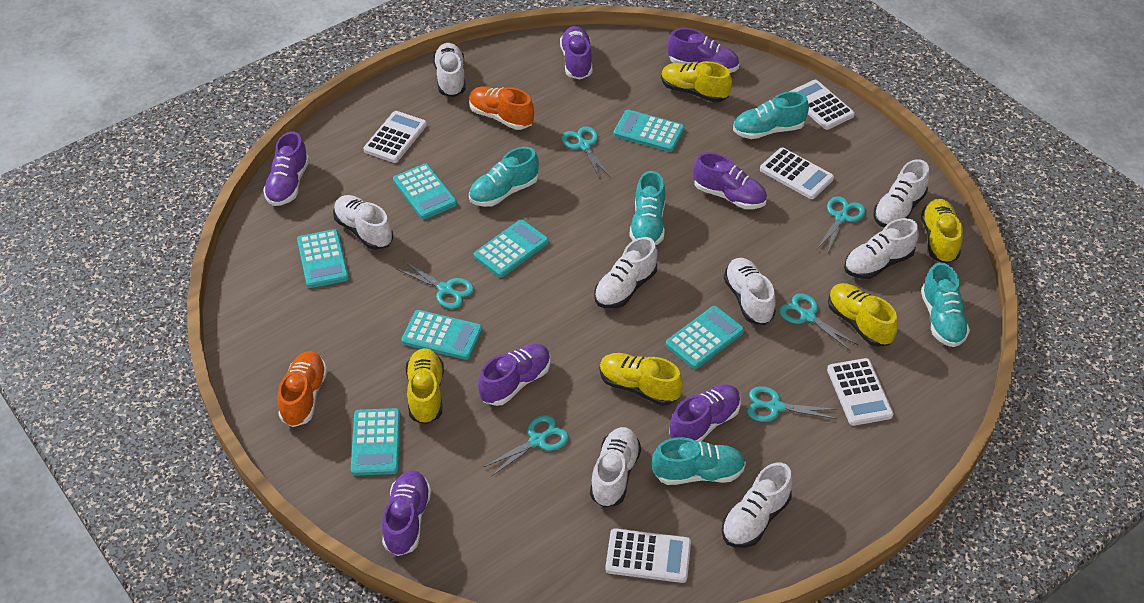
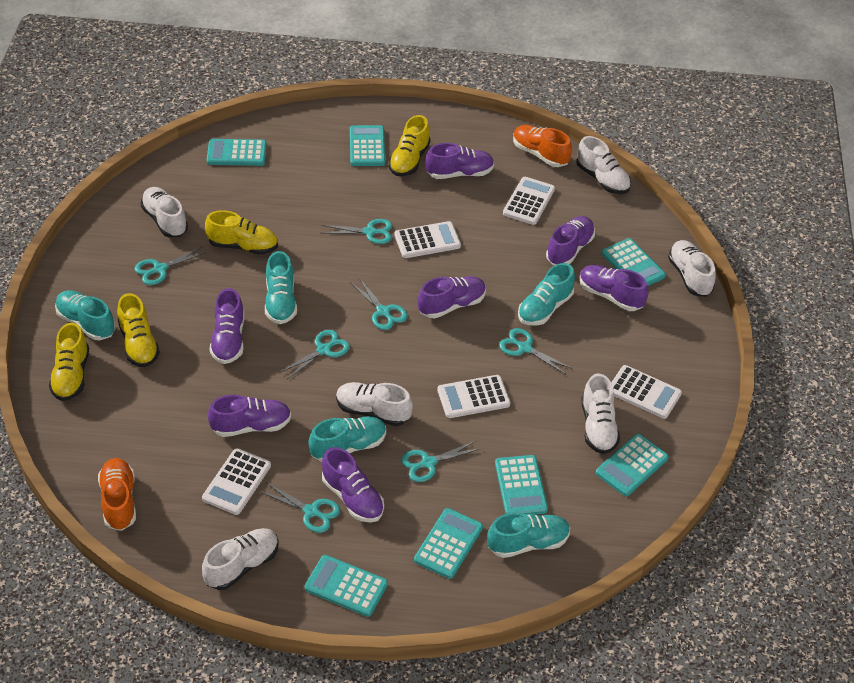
turquoise scissors: [397,261,474,309] [484,415,569,477] [562,126,610,180] [747,386,838,422] [779,293,858,350] [817,196,865,254] = 6 -> [135,246,207,285] [259,483,340,533] [279,330,350,379] [321,219,392,244] [350,278,408,330] [401,440,482,482] [499,328,572,374] = 7
white shoe: [333,195,393,250] [433,43,466,97] [590,427,641,507] [594,237,657,309] [721,462,793,548] [724,258,776,325] [844,218,919,279] [874,159,929,227] = 8 -> [140,187,188,238] [202,528,279,590] [336,382,413,426] [576,136,631,194] [581,373,620,454] [668,240,716,297] = 6
yellow shoe: [406,348,444,424] [599,353,683,406] [661,61,732,102] [828,283,898,347] [921,199,963,264] = 5 -> [49,323,89,401] [117,293,160,367] [205,210,278,255] [389,115,430,176] = 4

